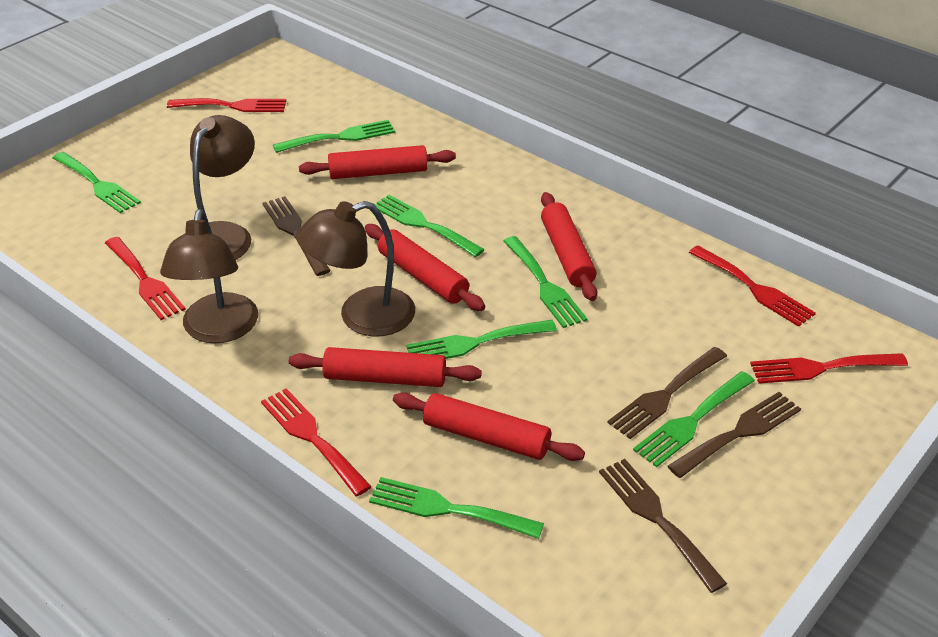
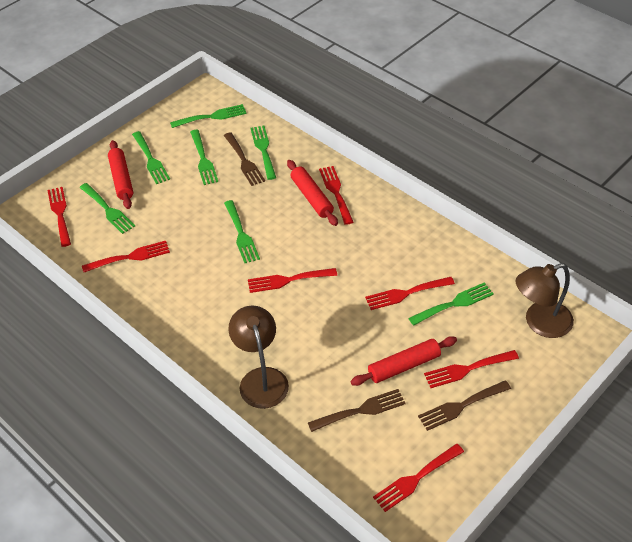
brown fork: [263,196,331,276] [599,459,727,593] [607,347,727,439] [667,392,801,478] = 4 -> [224,132,265,186] [308,389,406,432] [418,380,511,431] = 3
brown lamp: [160,209,258,343] [190,115,255,260] [296,201,415,336] = 3 -> [228,305,289,409] [515,263,574,338] = 2
red fork: [105,237,186,320] [167,98,286,112] [261,388,372,496] [689,246,816,327] [750,353,908,384] = 5 -> [47,187,71,247] [82,241,170,272] [248,268,337,293] [319,166,353,225] [365,277,455,310] [373,444,464,512] [424,350,519,388] = 7
red rolling pin: [289,347,481,387] [299,145,456,179] [365,224,485,311] [393,393,585,461] [541,192,598,301] = 5 -> [108,140,133,209] [287,160,338,226] [351,336,457,386] = 3

